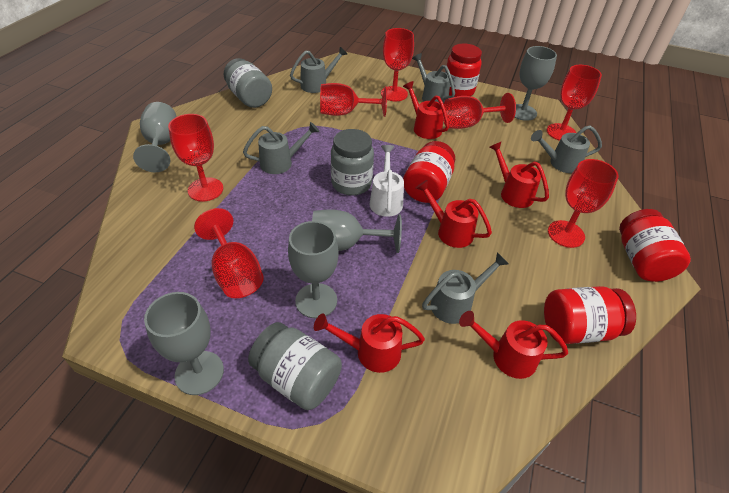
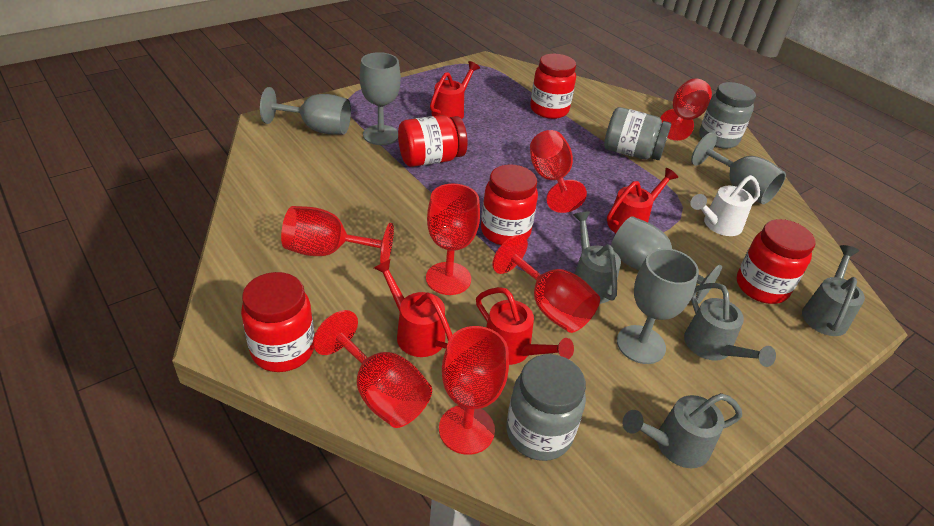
grey watering can: [243,122,319,174] [290,47,347,93] [412,53,455,104] [422,252,509,324] [531,125,602,173] = 5 -> [573,212,621,304] [622,393,742,468] [684,283,776,367] [802,245,865,336] = 4
red jar: [403,141,455,203] [445,44,482,97] [544,286,636,344] [619,209,691,282] = 4 -> [241,272,314,372] [398,115,468,167] [481,164,538,245] [530,54,576,119] [737,219,816,304] = 5
red watering can: [314,313,425,373] [403,81,449,139] [416,180,492,248] [459,311,568,379] [490,141,549,208] = 5 -> [374,259,452,357] [430,61,480,119] [476,287,574,365] [607,168,678,233] = 4

